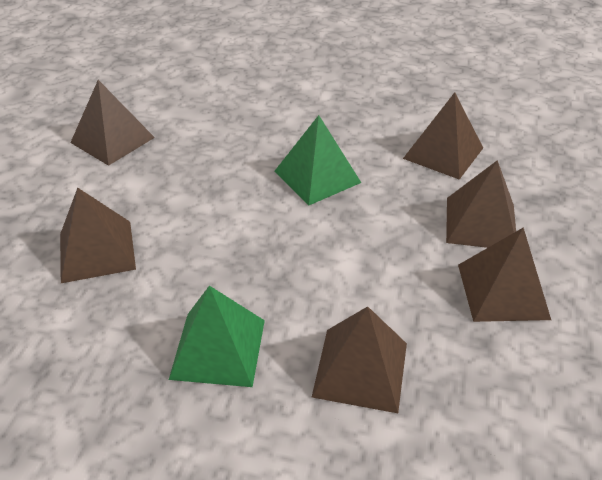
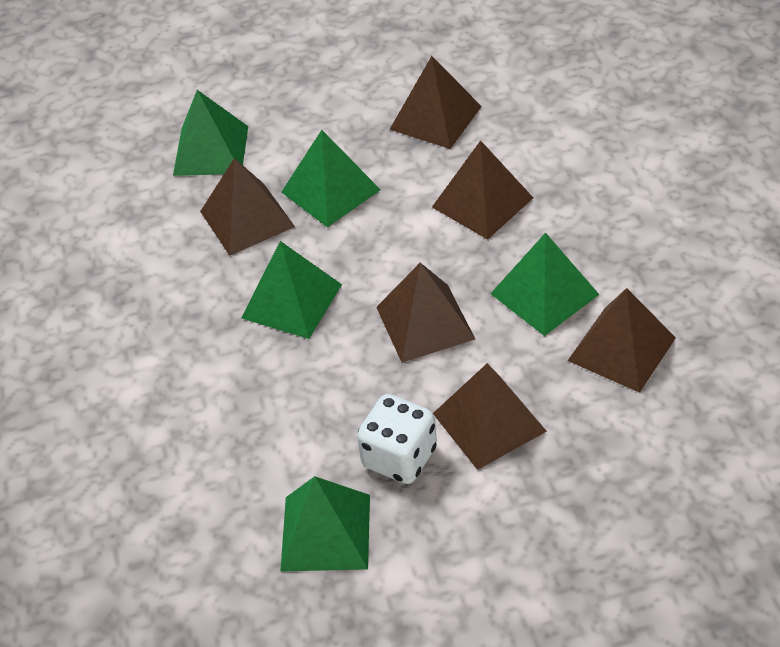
green pyramid: [169,286,265,387] [274,115,361,206] = 2 -> [173,90,248,176] [241,241,342,339] [280,476,370,572] [281,130,381,227] [490,233,600,336] = 5
white dice: none = 0 -> [357,394,437,484] = 1

